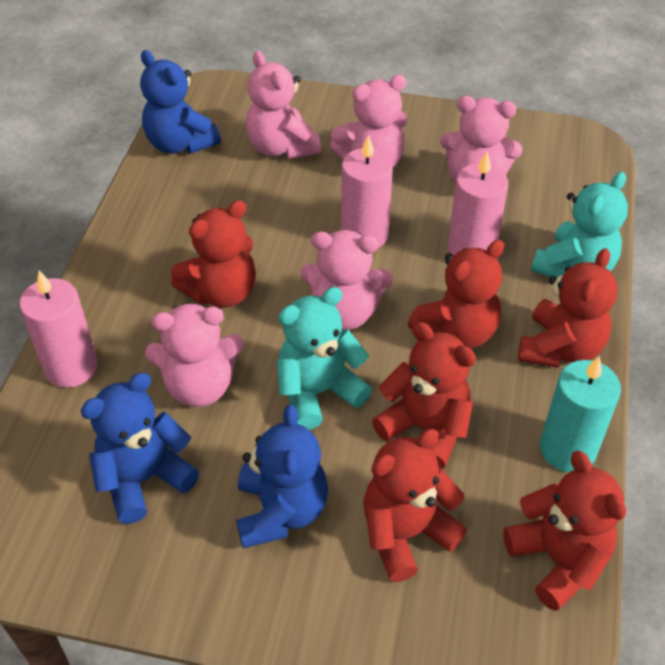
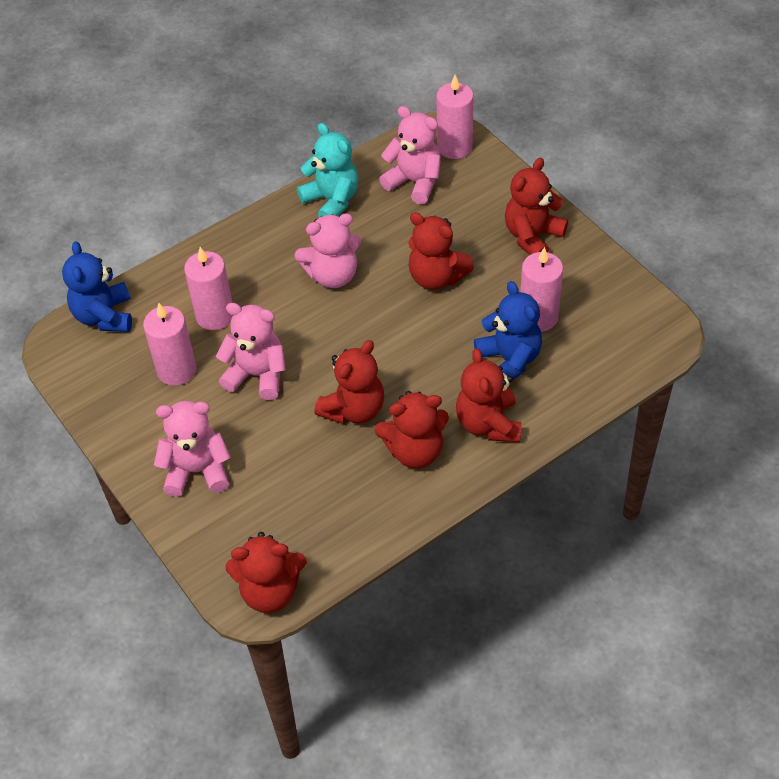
blue teddy bear: [81,373,199,524] [140,50,221,154] [236,405,328,549] = 3 -> [62,241,132,332] [474,281,542,383] = 2
pink candle: [20,271,98,388] [341,135,393,248] [448,151,508,256] = 3 -> [143,303,197,386] [184,247,233,330] [436,75,474,159] [520,247,563,332] = 4
pink teddy bear: [145,303,244,407] [246,51,321,159] [301,230,393,330] [330,75,407,167] [440,96,523,182] = 5 -> [154,401,231,497] [216,303,286,400] [295,213,361,288] [379,106,441,204] = 4
turquoise candle: [540,356,621,472] = 1 -> none = 0
turquoise teddy bear: [277,287,372,430] [531,172,628,278] = 2 -> [297,123,358,218] = 1

